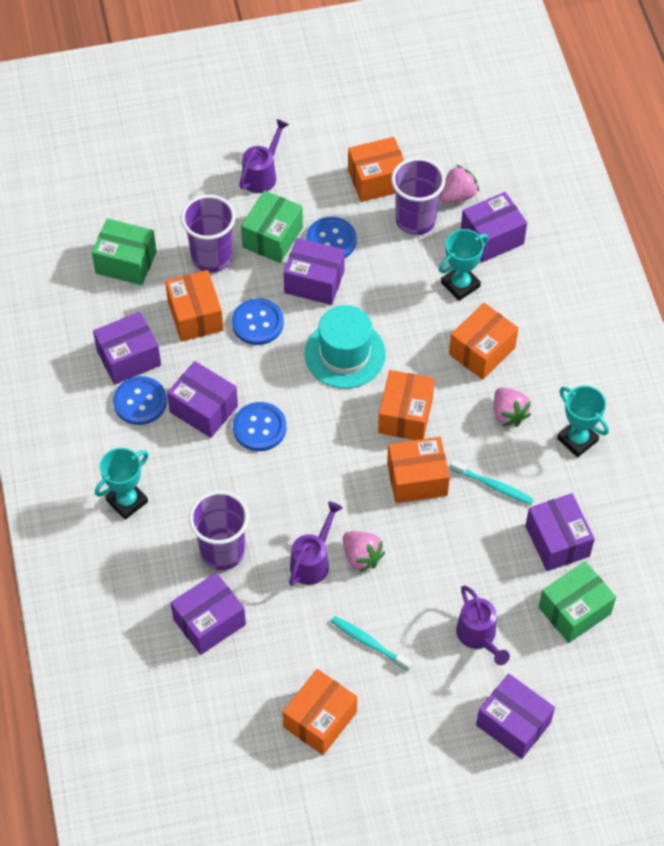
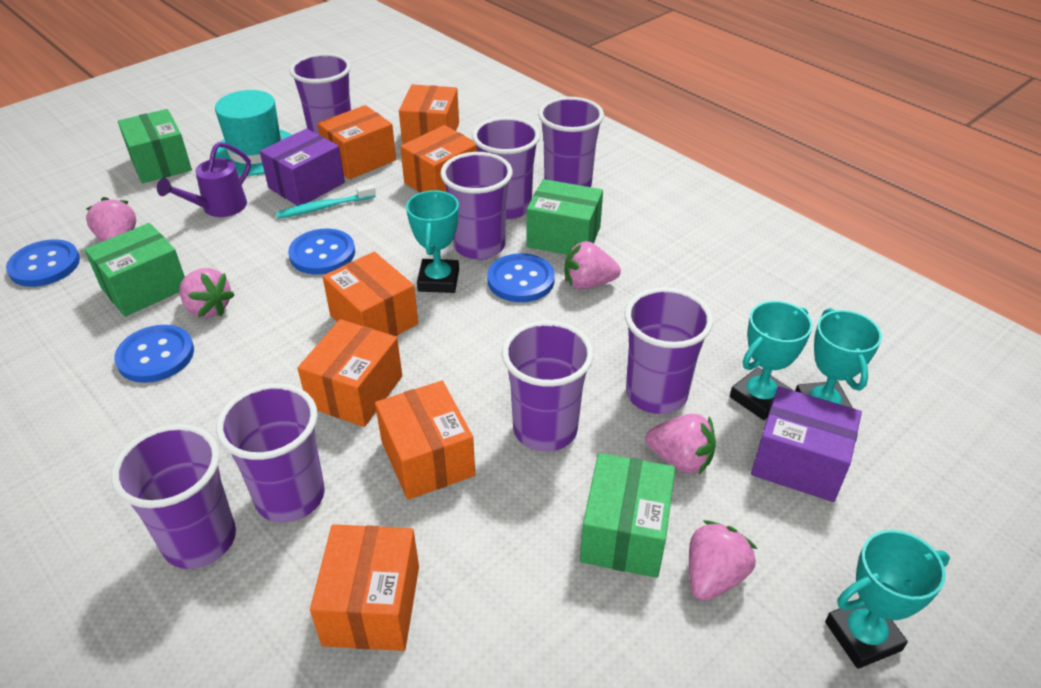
green box: [92,218,157,285] [241,190,303,263] [539,561,616,643] = 3 -> [85,223,185,316] [118,109,192,183] [526,179,603,255] [580,453,675,578] = 4
orange box: [165,270,224,342] [283,669,357,755] [348,137,404,202] [378,370,435,440] [387,437,450,503] [449,303,518,380] = 6 -> [298,319,402,427] [310,524,419,651] [317,105,396,179] [322,252,418,336] [375,381,475,500] [399,84,459,145] [400,125,477,193] = 7
pink strawberry: [343,531,385,573] [440,165,479,204] [494,387,531,427] = 3 -> [86,197,136,242] [179,268,235,318] [565,241,621,290] [646,414,716,474] [689,520,757,601] = 5
purple box: [93,312,161,385] [167,361,238,438] [171,572,246,655] [283,238,345,305] [461,192,527,262] [476,674,555,759] [525,493,595,571] = 7 -> [260,128,345,206] [751,387,862,502] = 2
purple cup: [181,195,236,273] [189,491,249,570] [391,157,446,235] = 3 -> [111,424,236,569] [216,383,325,523] [290,53,351,135] [440,152,513,260] [472,117,540,220] [502,321,594,452] [538,97,604,187] [625,287,713,414] = 8
purple watering can: [239,119,289,193] [289,501,343,586] [456,585,510,665] = 3 -> [157,142,251,217] = 1
turquoise toothbrush: [331,616,412,671] [450,460,534,505] = 2 -> [276,184,376,219] = 1
turquoise trophy: [95,448,149,520] [439,229,489,301] [557,386,609,458] = 3 -> [406,190,459,293] [730,301,813,420] [795,308,882,408] [825,530,950,669] = 4

